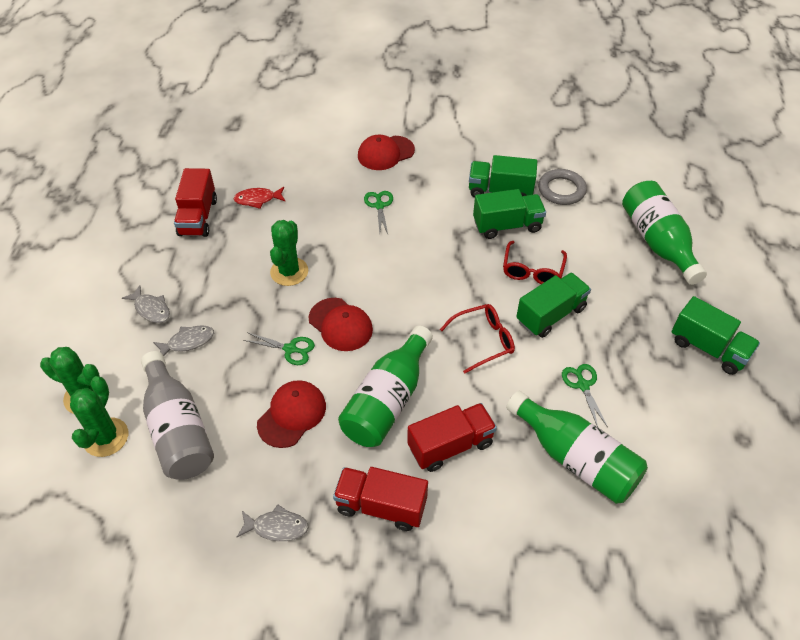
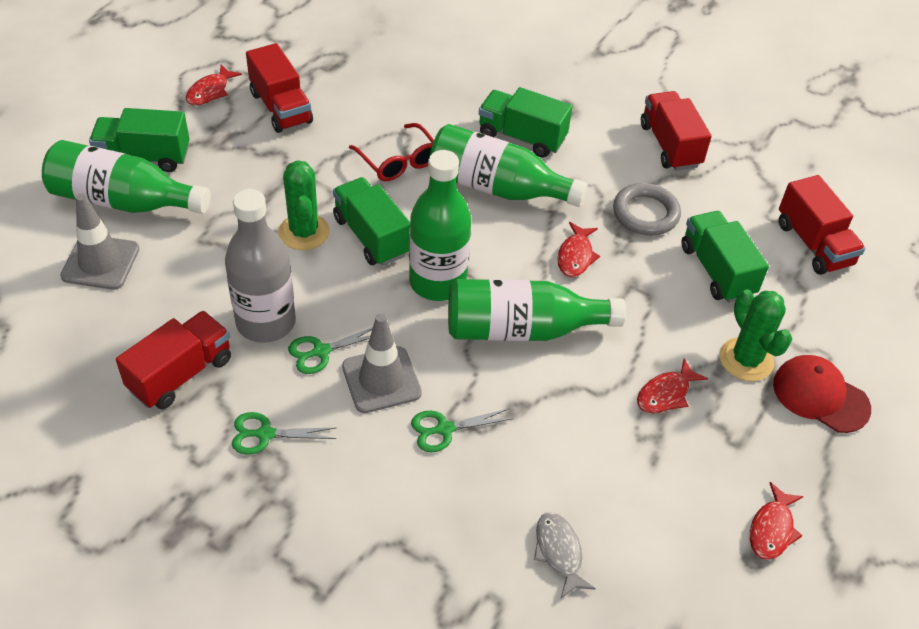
green bottle: [338,326,433,447] [506,391,648,504] [622,181,707,285] = 3 -> [42,140,211,214] [409,150,471,301] [429,124,588,207] [448,279,626,341] = 4
green cactus: [40,347,100,414] [70,376,128,457] [270,220,308,286] = 3 -> [278,160,330,250] [720,289,792,381] = 2
grey fish: [122,285,170,323] [153,325,214,356] [237,504,309,541] = 3 -> [534,512,596,598] = 1
grey traffic cone: none = 0 -> [60,194,139,290] [342,314,422,413] = 2
red cap: [257,380,326,448] [309,298,373,351] [358,134,415,170] = 3 -> [773,355,871,433] = 1
red fish: [234,187,286,209] = 1 -> [186,65,242,105] [557,222,600,277] [637,359,708,413] [750,482,804,560] = 4
red glasses: [440,304,515,374] [503,241,567,284] = 2 -> [349,123,434,181] = 1
red truck: [174,168,217,237] [333,467,428,531] [407,403,497,472] = 3 -> [116,311,231,409] [246,43,313,133] [641,91,712,171] [779,175,865,275] = 4

